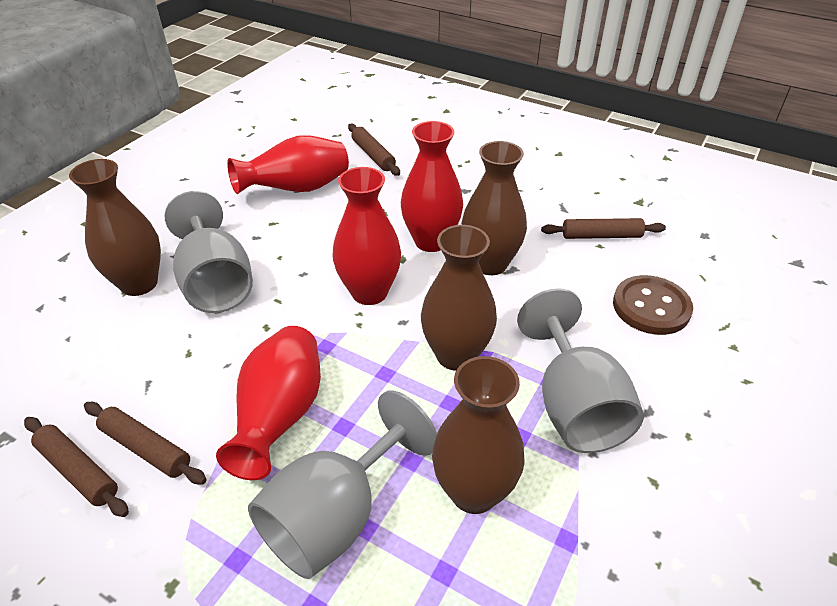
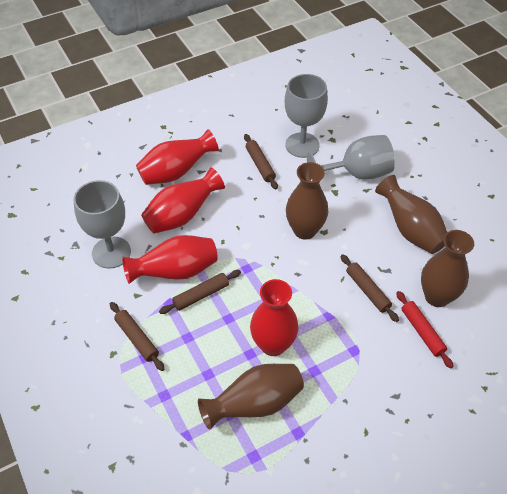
brown button: [613,275,693,335] = 1 -> none = 0
red rolling pin: none = 0 -> [396,291,454,369] = 1

